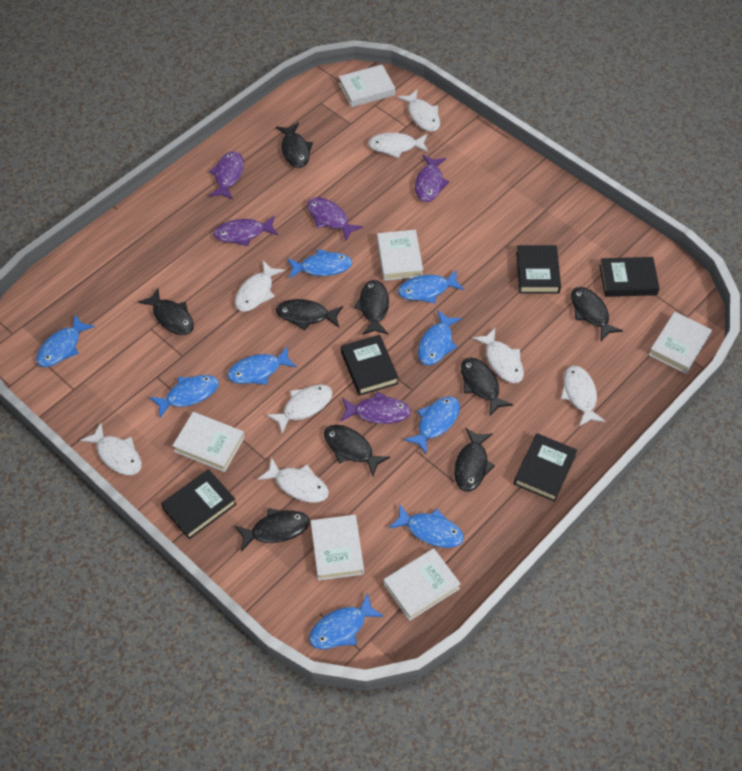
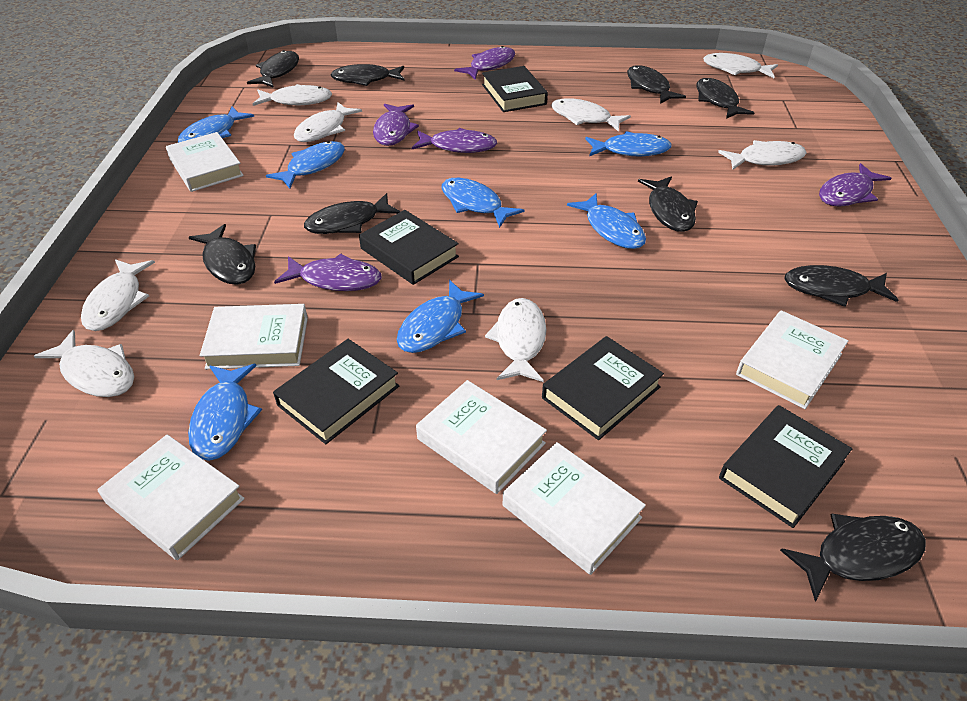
blue fish: [36,315,95,367] [149,375,219,418] [227,346,297,385] [287,249,352,279] [309,592,384,649] [389,504,464,548] [398,270,464,304] [404,396,460,454] [418,310,462,365] = 9 -> [178,107,254,143] [188,364,262,461] [266,141,345,189] [397,280,484,353] [442,178,524,228] [567,193,646,249] [585,131,672,156] = 7

